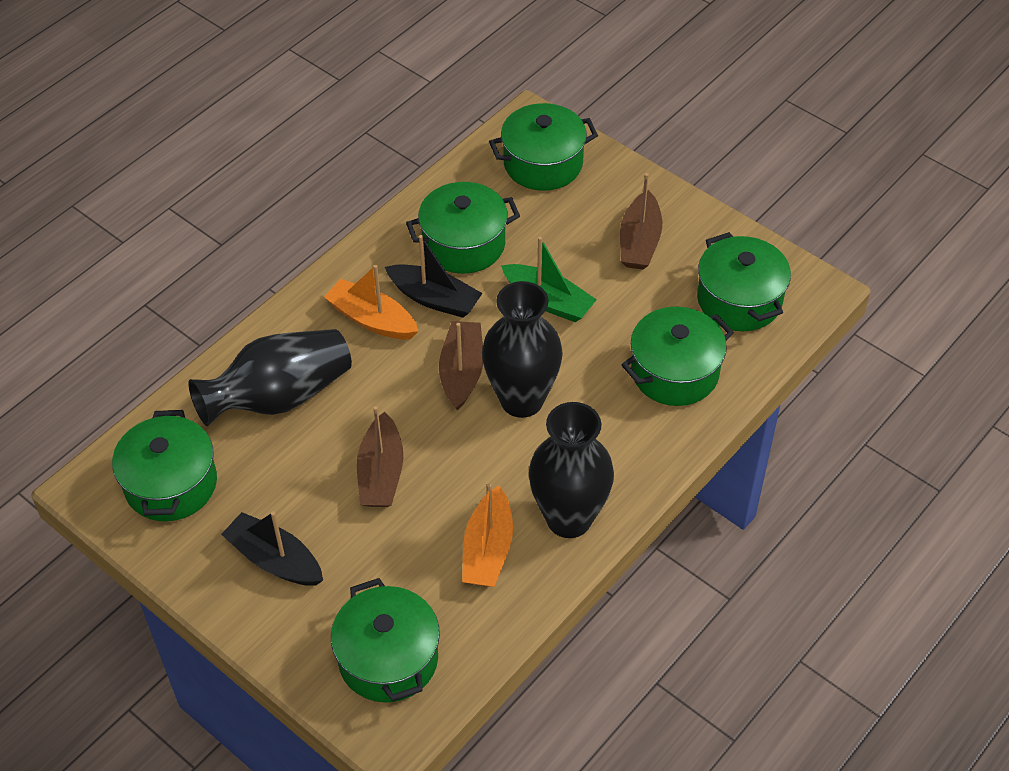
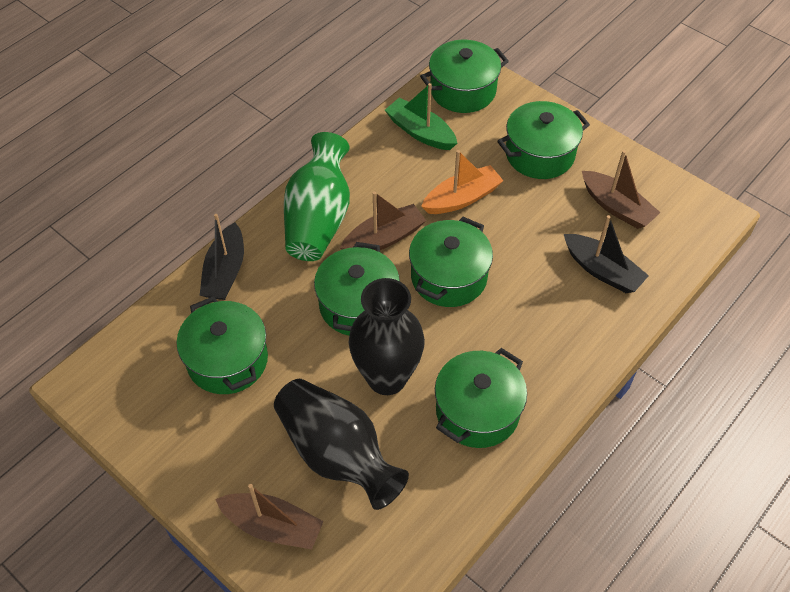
black vase: [188,329,352,426] [482,281,563,418] [529,402,614,538] = 3 -> [274,379,409,510] [349,278,425,395] = 2
green vase: none = 0 -> [284,132,350,261] = 1
orange boat: [324,265,418,339] [462,484,513,587] = 2 -> [421,150,503,214] = 1

